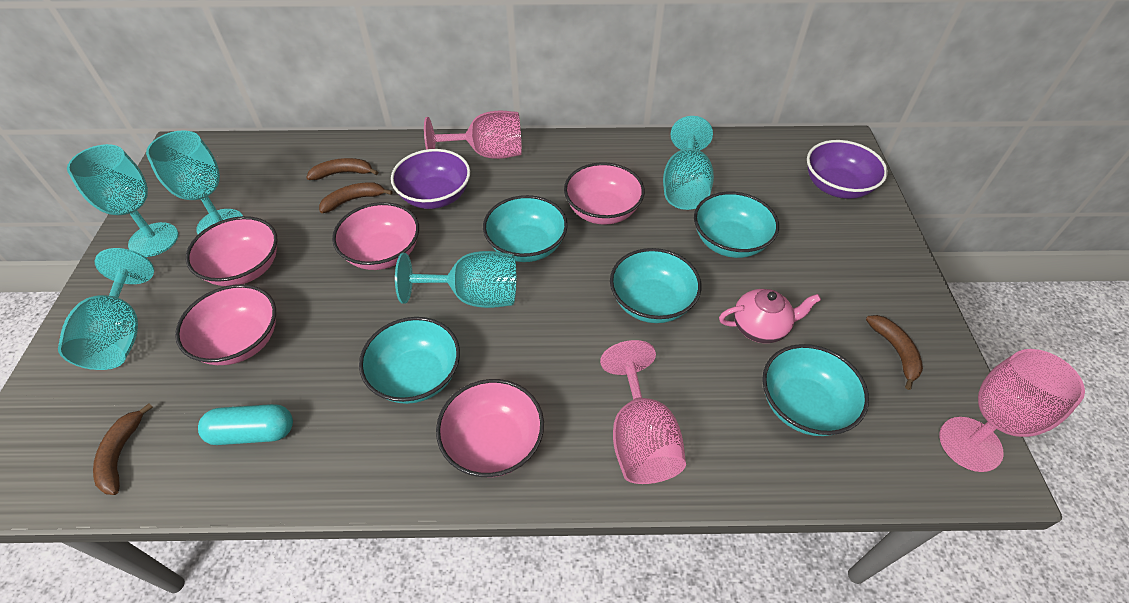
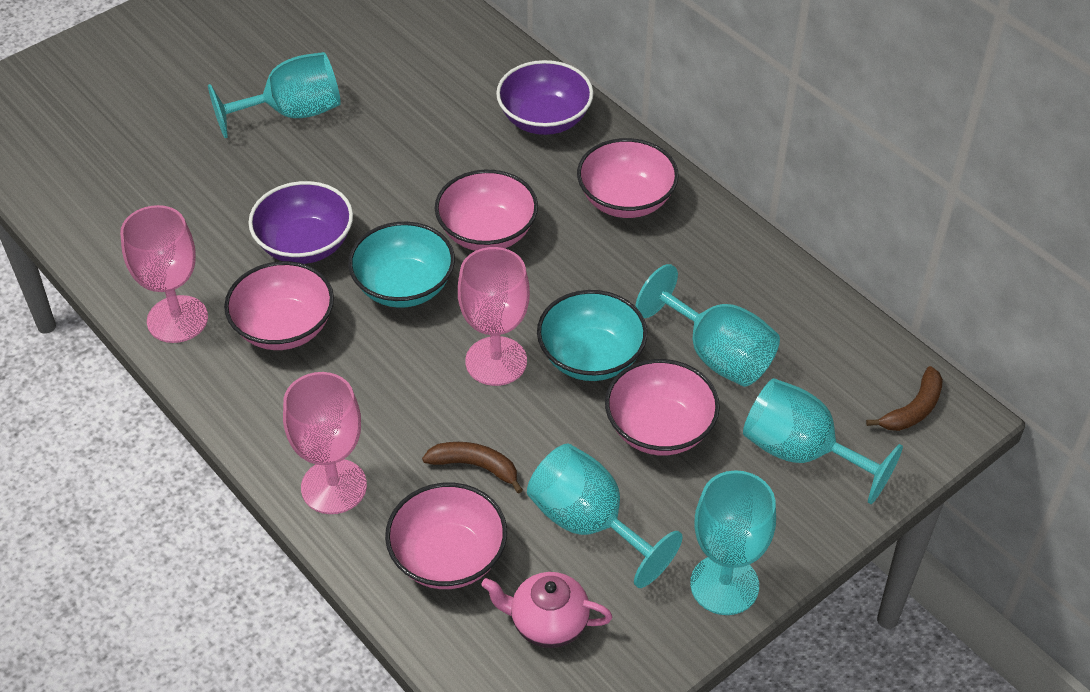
brown banana: [93,403,153,495] [306,158,378,180] [319,182,392,213] [866,315,923,390] = 4 -> [422,442,523,494] [866,366,943,431] = 2
turquoise bowl: [359,317,460,404] [483,195,568,262] [610,248,702,323] [694,192,779,258] [762,344,869,436] = 5 -> [348,222,455,308] [537,290,647,381] = 2
turquoise capsule: [198,404,293,445] = 1 -> none = 0

